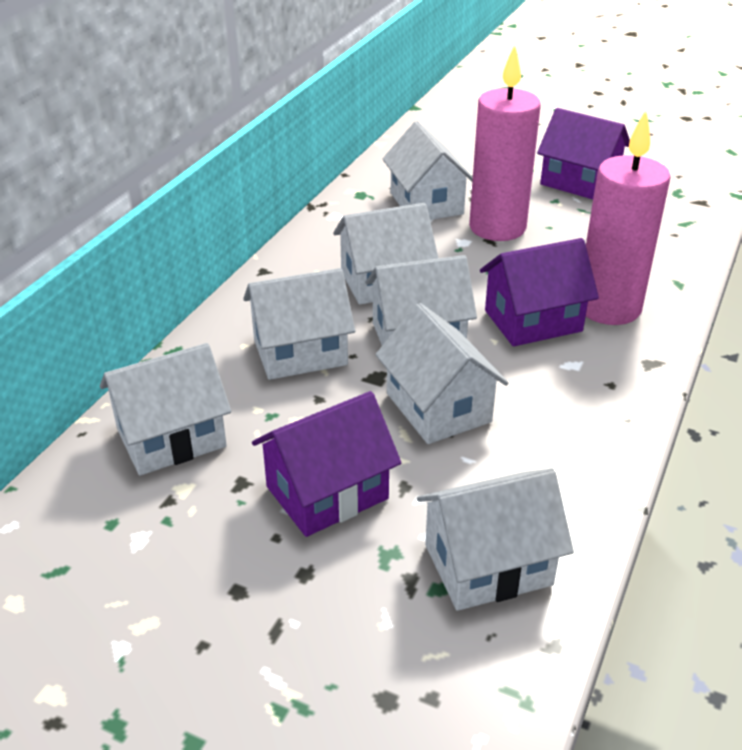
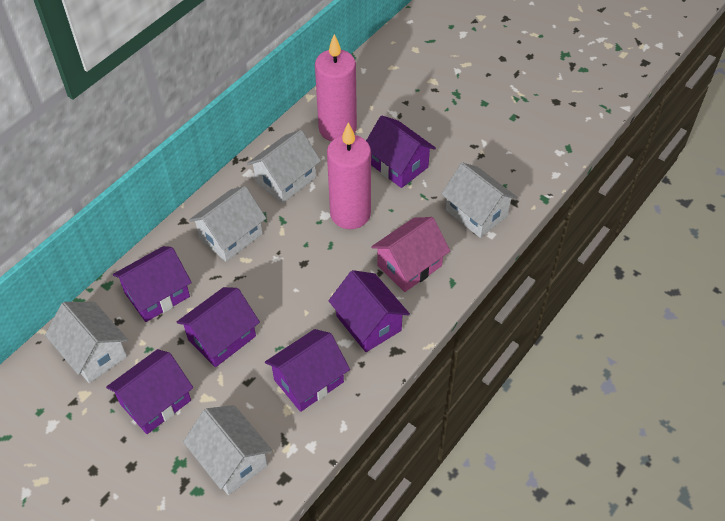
pink house: none = 0 -> [371,217,450,292] = 1
purple house: [252,391,401,537] [480,238,599,346] [537,108,630,199] = 3 -> [106,349,193,434] [113,246,192,322] [177,287,260,367] [265,329,350,412] [329,270,410,352] [366,116,436,188] = 6
white house: [100,343,231,475] [243,268,355,380] [333,203,438,304] [366,255,477,345] [375,303,509,444] [382,121,473,220] [417,468,574,611] = 7 -> [45,302,128,383] [183,405,273,495] [189,186,266,262] [247,130,321,203] [441,163,518,238] = 5

